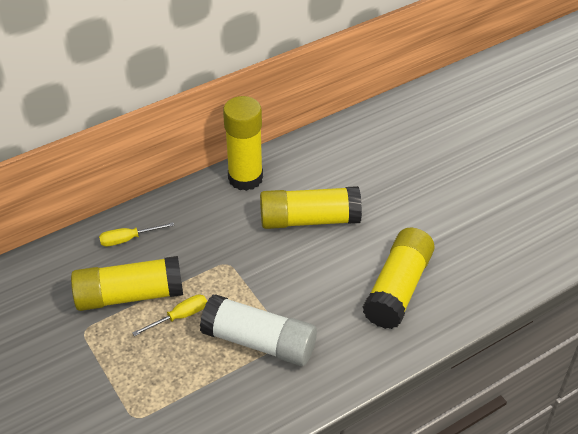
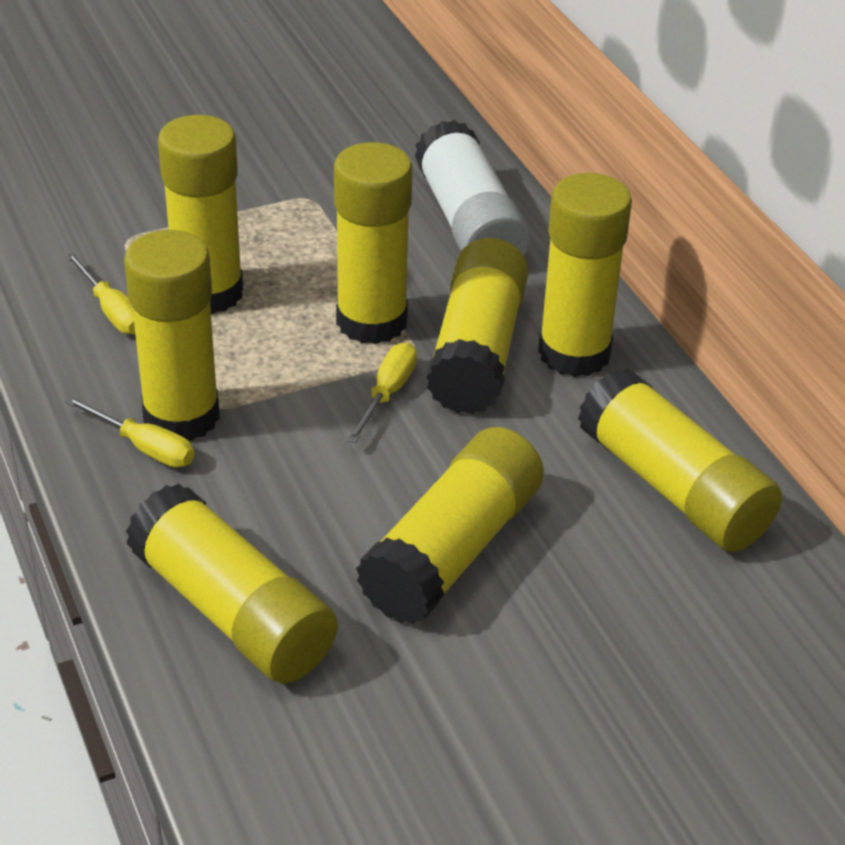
yellow glue stick: [71,256,183,311] [223,96,263,191] [260,186,362,229] [363,227,435,329] = 4 -> [124,230,220,441] [126,484,338,683] [158,115,243,314] [334,142,412,344] [356,427,544,625] [426,238,528,415] [538,173,632,377] [578,368,782,552] = 8
yellow screwdriver: [99,222,174,246] [132,294,207,336] = 2 -> [64,396,194,467] [66,253,135,334] [347,343,417,443] = 3

